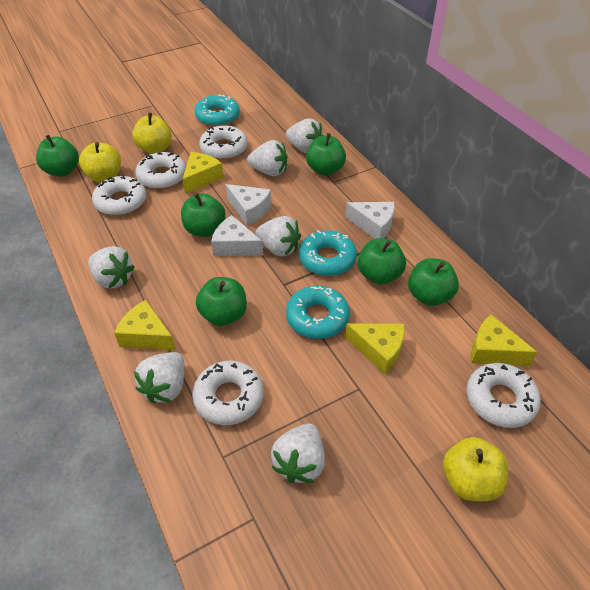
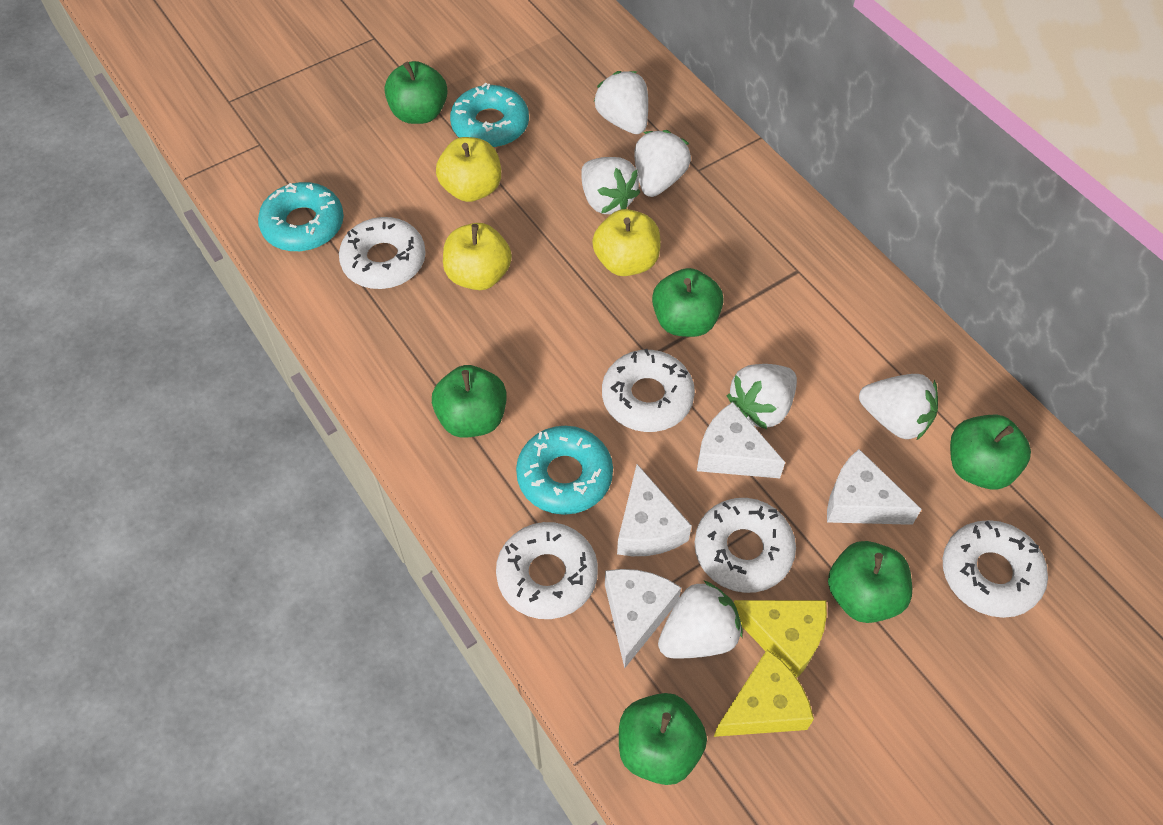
white cheese: [211,215,263,256] [226,184,271,226] [345,202,395,239] = 3 -> [605,569,681,669] [617,464,692,556] [697,402,785,478] [827,449,922,525] = 4
yellow cheese: [114,300,176,350] [182,152,224,194] [345,324,405,374] [471,315,538,366] = 4 -> [714,650,814,737] [734,600,827,678] = 2

